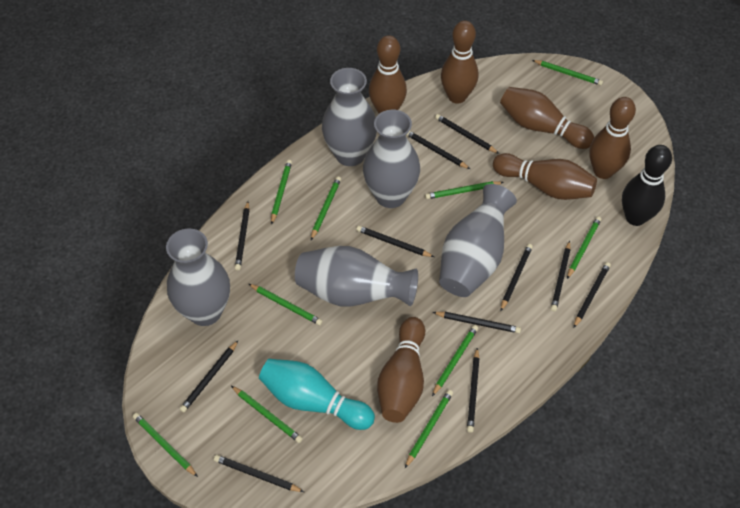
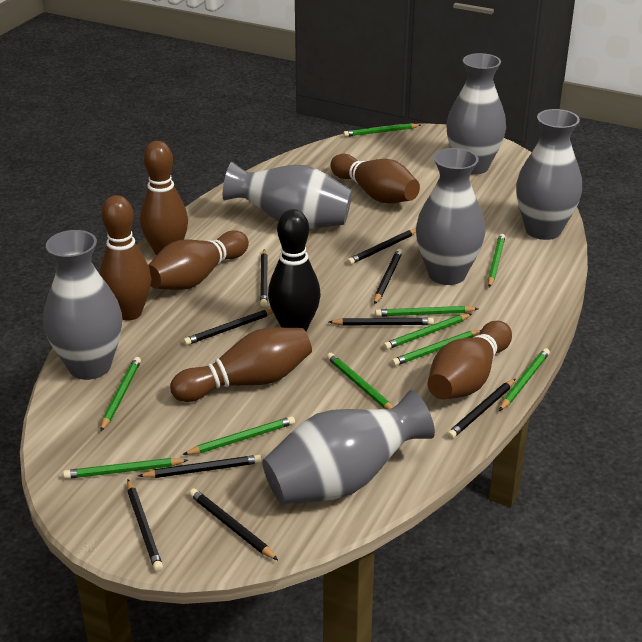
black pencil: [180,341,238,413] [214,455,304,492] [235,201,250,270] [356,226,434,257] [407,131,470,169] [432,312,521,333] [435,114,499,154] [467,348,480,433] [501,244,533,311] [551,241,570,312] [574,262,611,328] = 11 -> [127,480,163,572] [138,455,262,478] [183,309,273,345] [189,488,278,560] [260,249,268,307] [329,317,434,326] [347,229,416,265] [374,249,403,304] [447,378,516,439] = 9
grey vase: [166,228,230,326] [295,246,418,306] [322,68,377,166] [363,110,420,208] [439,184,517,297] = 5 -> [43,230,122,380] [223,162,352,229] [262,390,435,504] [416,148,485,285] [446,53,506,175] [516,109,582,240] = 6
turquoise bowling pin: [259,359,375,430] = 1 -> none = 0

